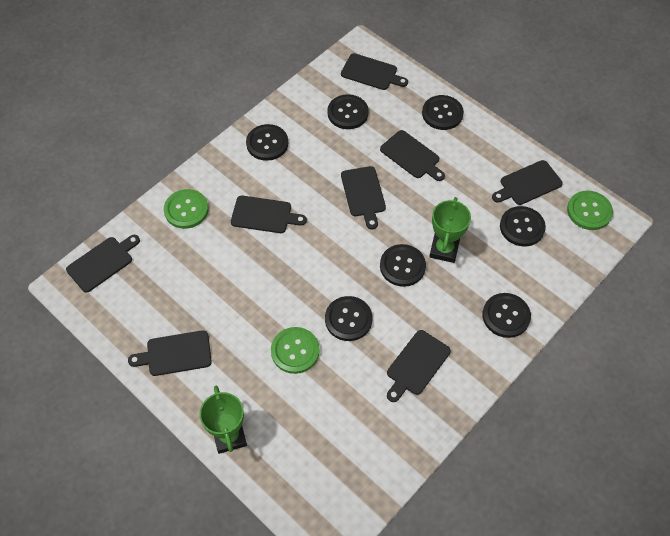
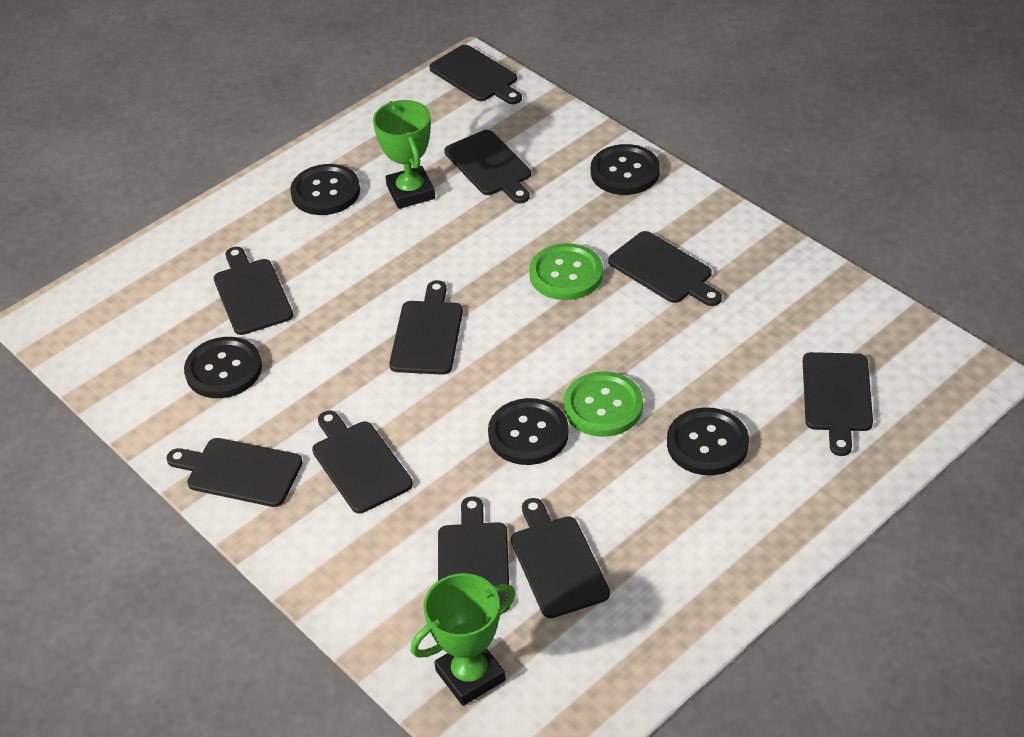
black button: [246,124,288,161] [325,296,372,341] [327,94,369,129] [380,244,426,287] [422,95,464,130] [483,293,531,338] [500,206,546,246] = 7 -> [184,337,262,398] [290,164,360,215] [488,398,569,465] [591,144,660,195] [667,407,749,475] = 5
black cutting board: [66,235,140,293] [128,330,212,376] [231,196,307,233] [341,53,408,90] [341,166,386,229] [380,130,445,181] [387,330,451,402] [492,160,563,205] = 8 -> [166,438,303,507] [214,247,293,335] [312,411,413,513] [389,280,463,375] [429,45,522,104] [438,496,510,613] [444,130,531,203] [511,498,610,618] [608,231,722,306] [803,352,873,456] = 10
green button: [164,189,209,229] [271,327,320,374] [567,191,613,230] = 3 -> [529,243,603,300] [563,371,643,437] = 2

